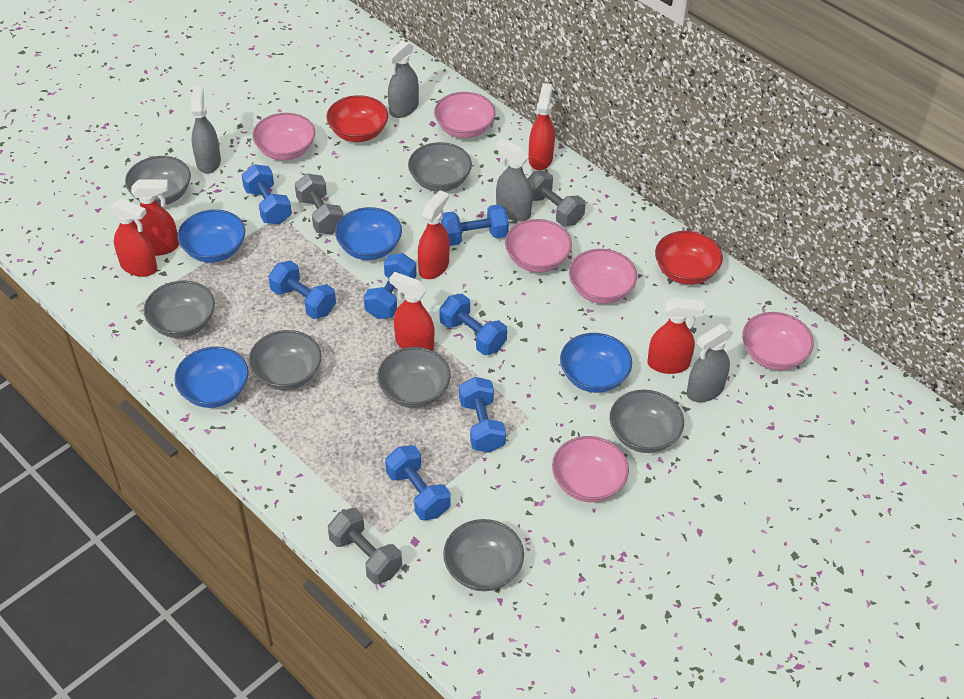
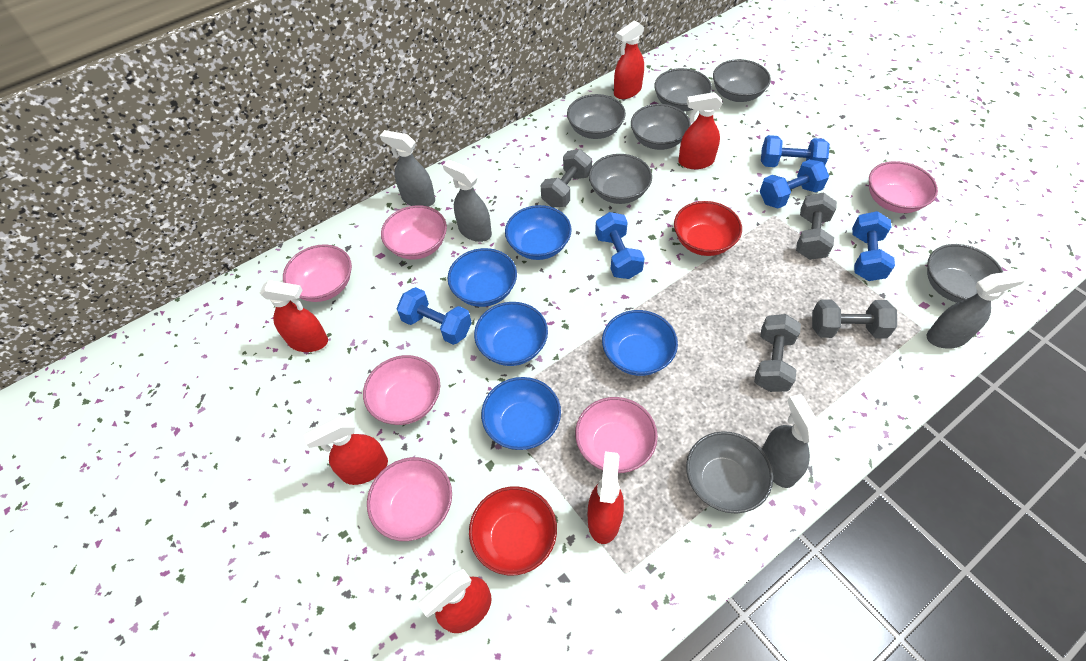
blue bowl: [174,347,248,408] [178,209,245,263] [335,207,402,260] [560,333,632,393] = 4 -> [447,248,517,307] [474,302,548,366] [481,377,561,450] [505,205,572,260] [602,310,678,376] = 5
blue dumbbell: [242,164,292,224] [268,260,336,319] [364,253,417,319] [385,445,451,520] [440,294,507,355] [441,204,509,246] [459,377,506,453] = 7 -> [396,287,472,345] [595,212,645,279] [760,159,829,209] [761,135,830,167] [852,211,895,281] = 5
grey dumbbell: [295,174,344,234] [328,508,402,584] [528,171,586,226] = 3 -> [541,149,592,208] [754,314,801,392] [796,193,837,260] [812,299,897,339] = 4

